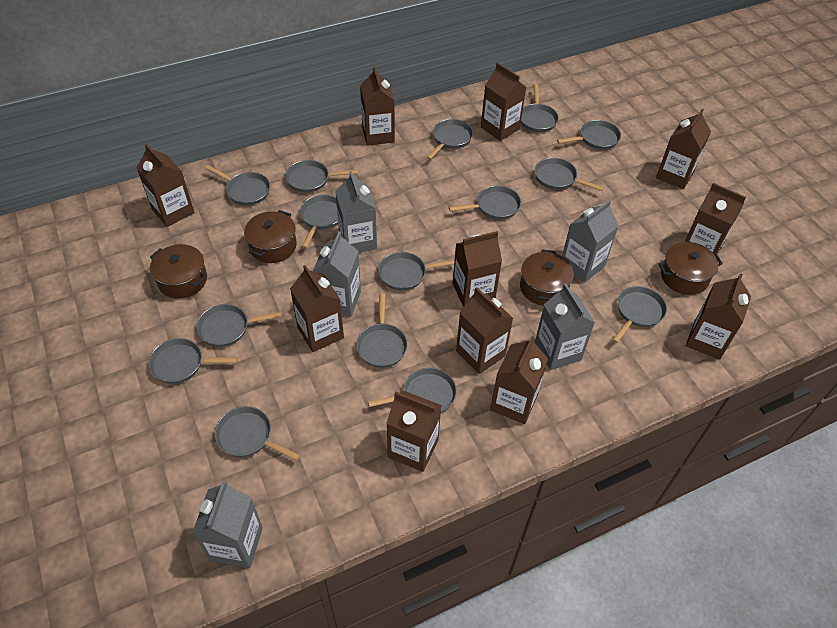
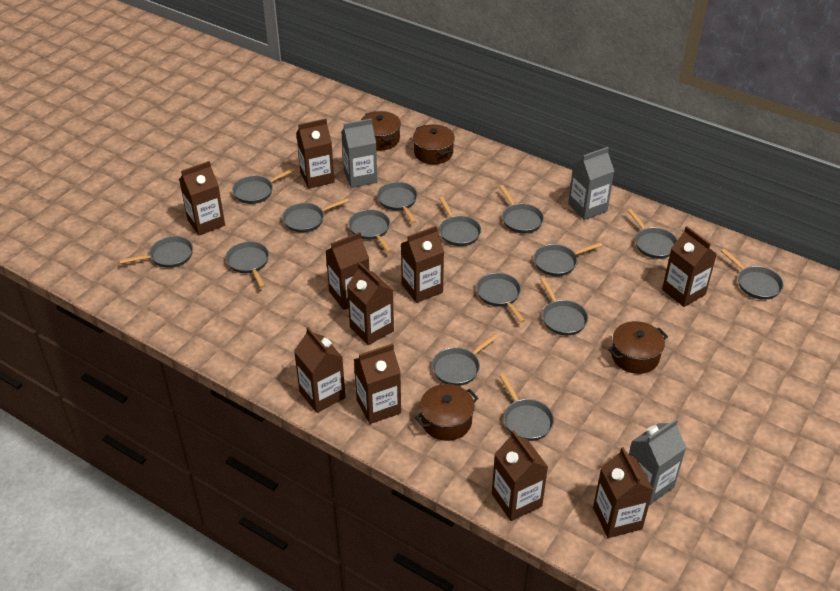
brown carton: [137,144,195,227] [290,265,344,352] [360,67,395,146] [386,391,442,472] [453,231,502,307] [456,287,513,374] [481,63,527,141] [490,336,548,424] [656,109,711,189] [685,183,746,254] [686,273,751,360] = 11 -> [179,161,225,236] [294,327,346,413] [296,119,334,189] [326,232,369,310] [347,263,394,345] [354,343,401,424] [401,226,444,303] [492,430,548,521] [593,447,653,538] [662,226,717,307] = 10
grey carton: [192,480,263,568] [313,231,361,317] [335,171,377,253] [535,283,595,370] [562,200,619,282] = 5 -> [341,118,377,188] [568,147,614,220] [629,419,686,505] = 3

